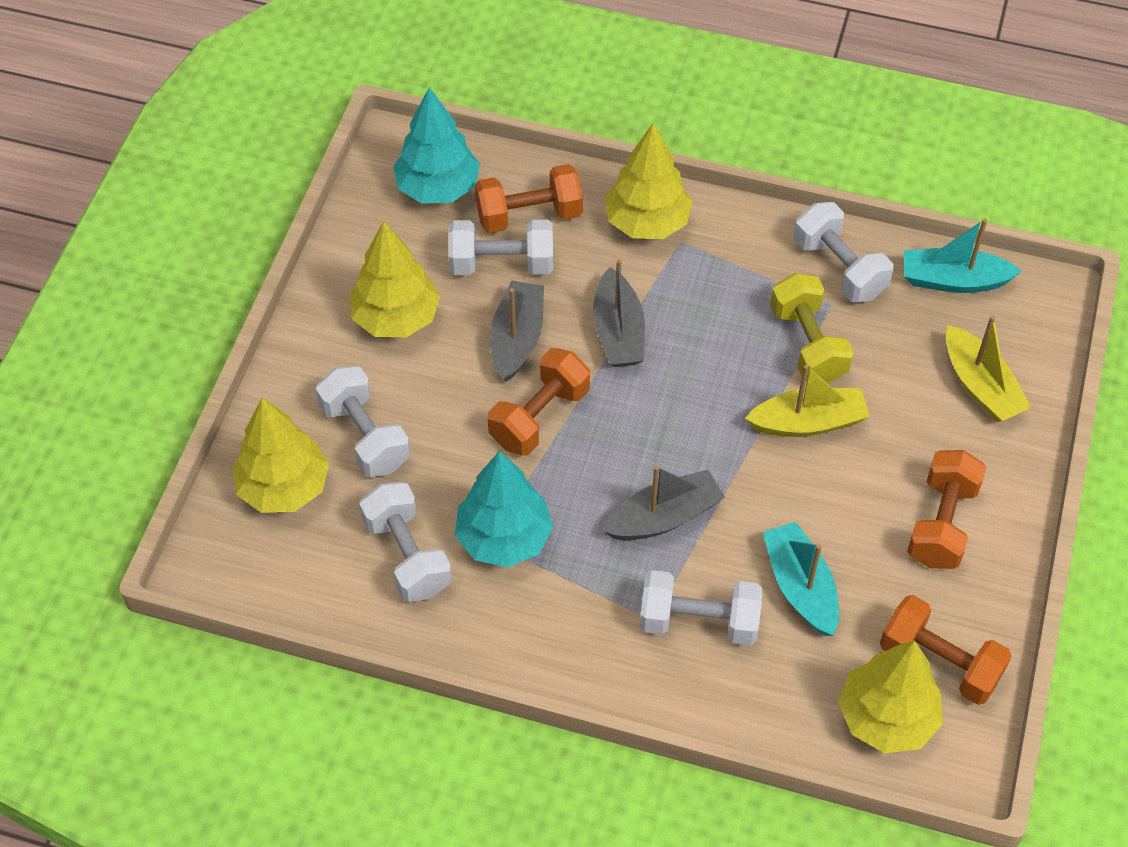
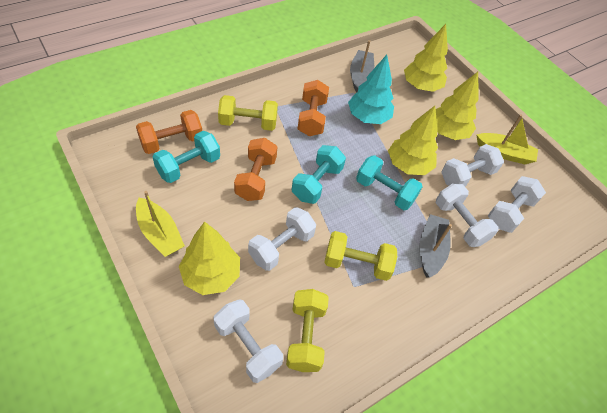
grey boat: [489,280,544,382] [593,259,645,367] [603,466,725,540] = 3 -> [350,40,374,92] [419,214,452,278] = 2
orange dumbbell: [475,164,583,233] [488,348,590,456] [880,595,1012,705] [907,450,986,569] = 4 -> [136,110,202,154] [234,138,277,201] [298,80,329,136] = 3
turquoise boat: [763,521,839,636] [904,218,1022,293] = 2 -> none = 0
turquoise dumbbell: none = 0 -> [153,131,220,183] [291,145,346,204] [356,155,423,210] = 3
turquoise tree: [393,87,480,204] [455,451,553,567] = 2 -> [348,55,394,124] = 1
yellow dumbbell: [770,273,854,384] = 1 -> [218,95,278,131] [286,289,329,372] [324,231,397,281] = 3

